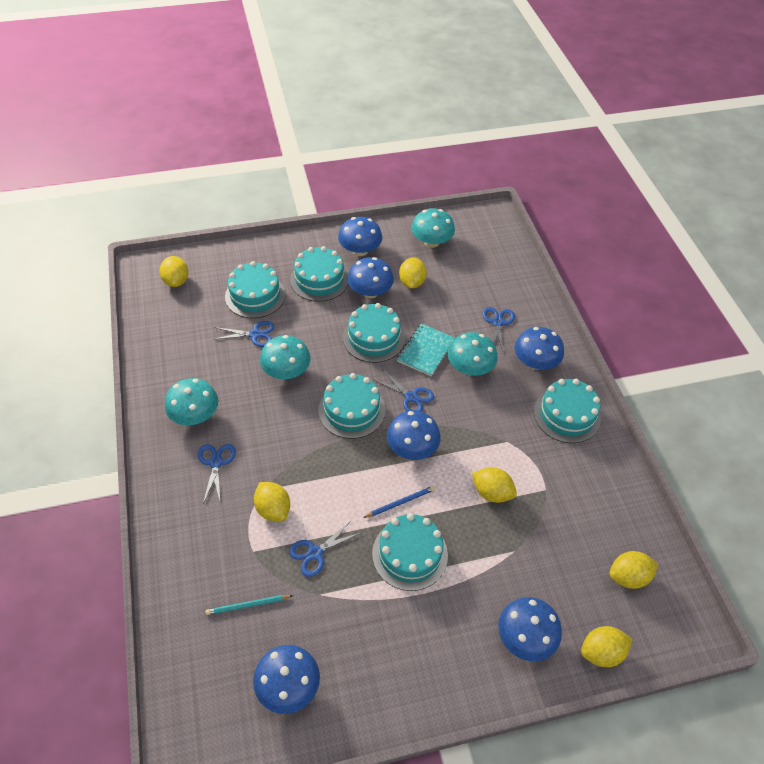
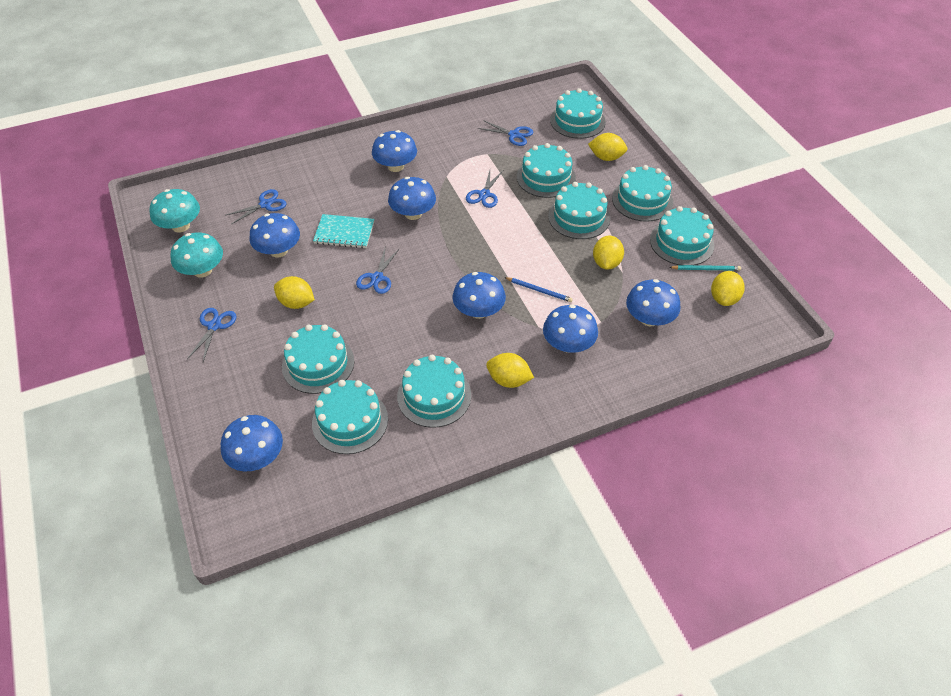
blue mushroom: [253,645,320,714] [338,217,382,256] [348,257,394,298] [387,411,441,460] [498,597,562,661] [515,327,564,370] = 6 -> [221,415,283,471] [250,213,300,257] [372,130,417,172] [388,177,436,220] [452,272,506,319] [543,304,598,353] [626,279,681,326] = 7
turquoise cake: [225,261,286,318] [290,246,348,302] [318,373,385,439] [343,303,405,363] [372,513,448,591] [534,379,601,443] = 6 -> [282,324,354,394] [312,380,388,454] [397,355,471,428] [517,143,576,198] [548,182,610,239] [550,88,606,139] [612,165,673,222] [650,206,715,265] = 8
turquoise mushroom: [165,378,218,425] [260,335,311,379] [411,208,455,248] [448,332,498,376] = 4 -> [149,189,200,232] [170,232,223,278] = 2
yellow lemon: [159,256,189,287] [254,482,290,522] [399,258,427,288] [472,467,517,503] [581,626,633,667] [609,551,659,589] = 6 -> [274,276,315,309] [486,353,534,388] [588,133,628,161] [593,236,624,270] [711,271,745,306] = 5

